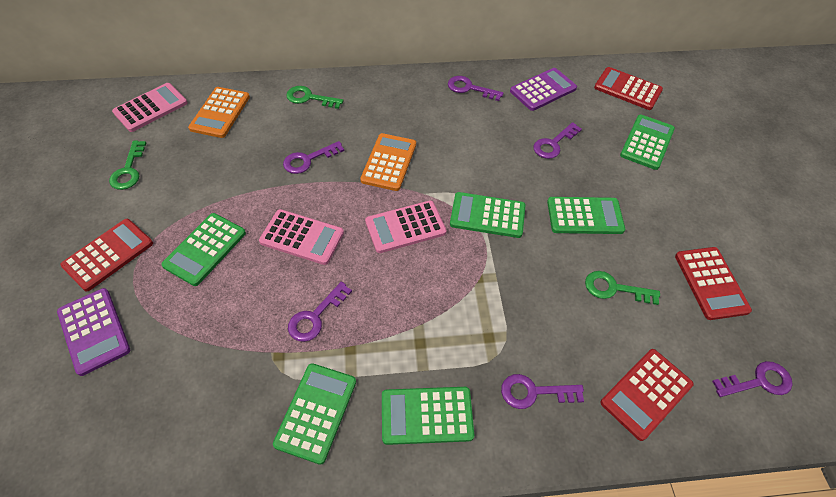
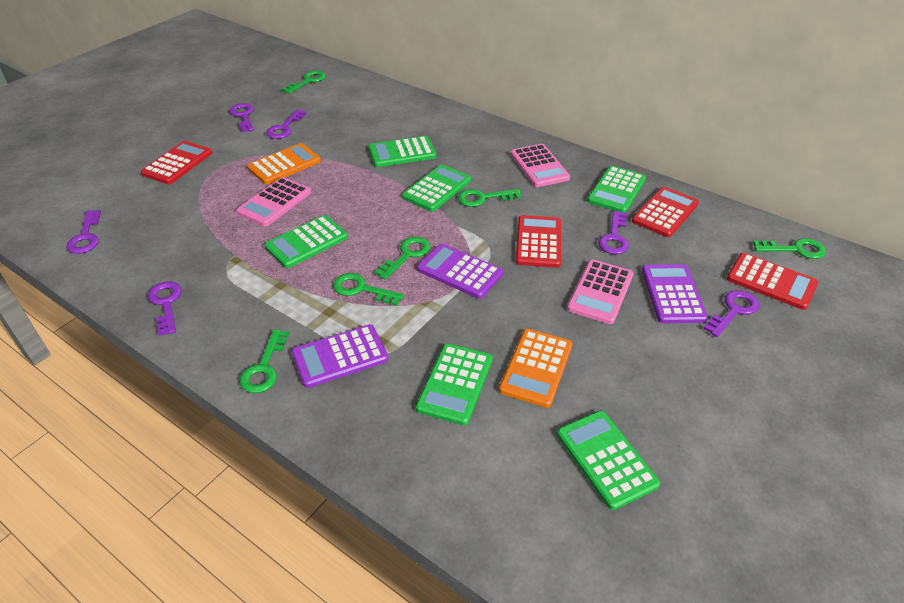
green key: [109,141,146,190] [286,86,343,109] [585,271,660,305] = 3 -> [239,329,289,393] [282,71,326,94] [333,273,404,306] [374,237,430,280] [458,189,521,207] [753,238,826,259] = 6
purple calculator: [57,288,130,376] [510,68,577,111] = 2 -> [291,324,388,388] [417,244,503,299] [642,264,708,323] = 3

